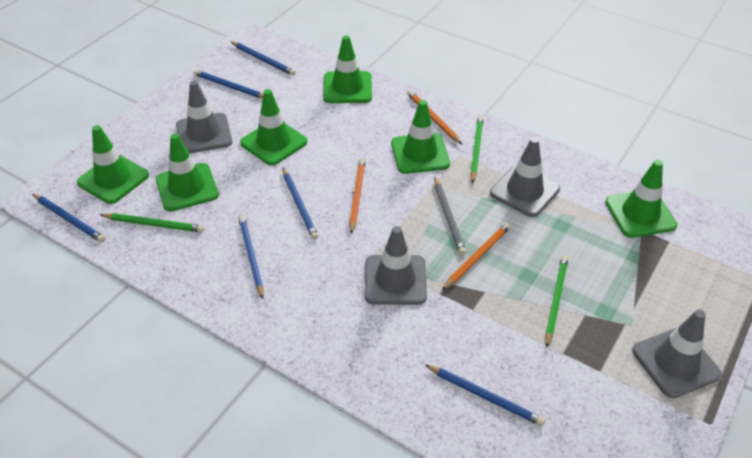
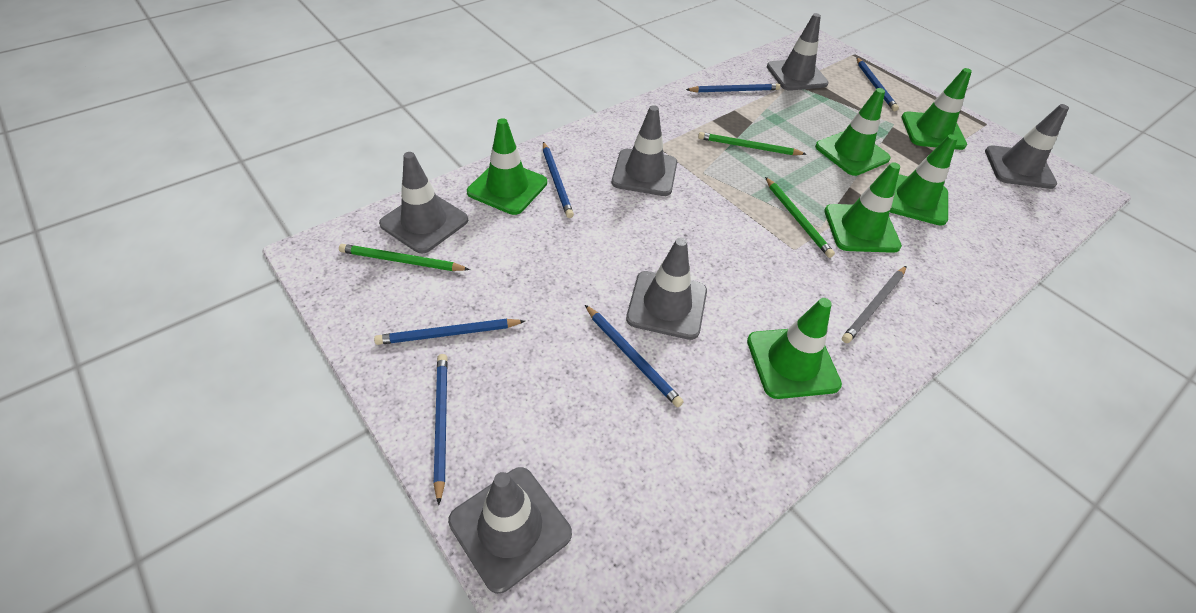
grey traffic cone: [176,80,232,153] [365,226,427,305] [490,137,560,217] [632,310,722,398] = 4 -> [379,152,468,253] [448,467,572,594] [612,105,677,196] [626,238,707,340] [767,13,829,91] [985,104,1069,189] = 6
orange pencil: [349,158,365,234] [407,90,462,144] [442,223,511,290] = 3 -> none = 0

